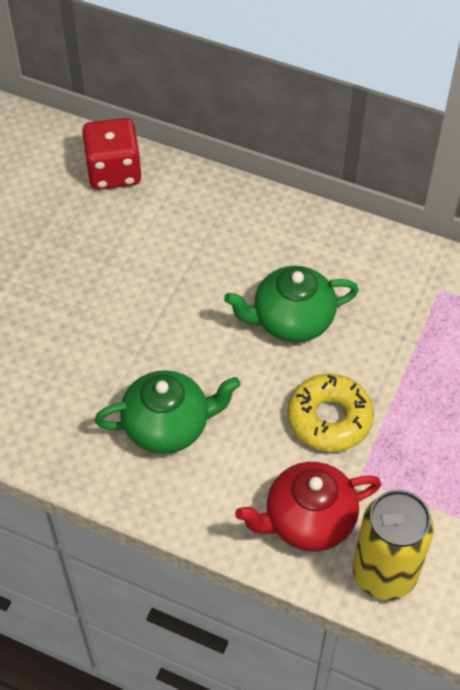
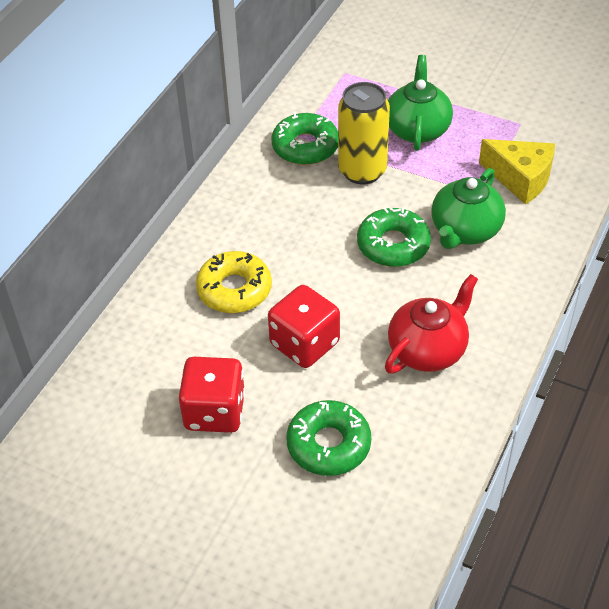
green donut: none = 0 -> [272,112,338,165] [286,400,371,476] [357,208,431,267] = 3
red dice: [82,118,141,190] = 1 -> [179,357,245,433] [268,285,340,368] = 2
yellow cheese: none = 0 -> [479,139,555,204] = 1

